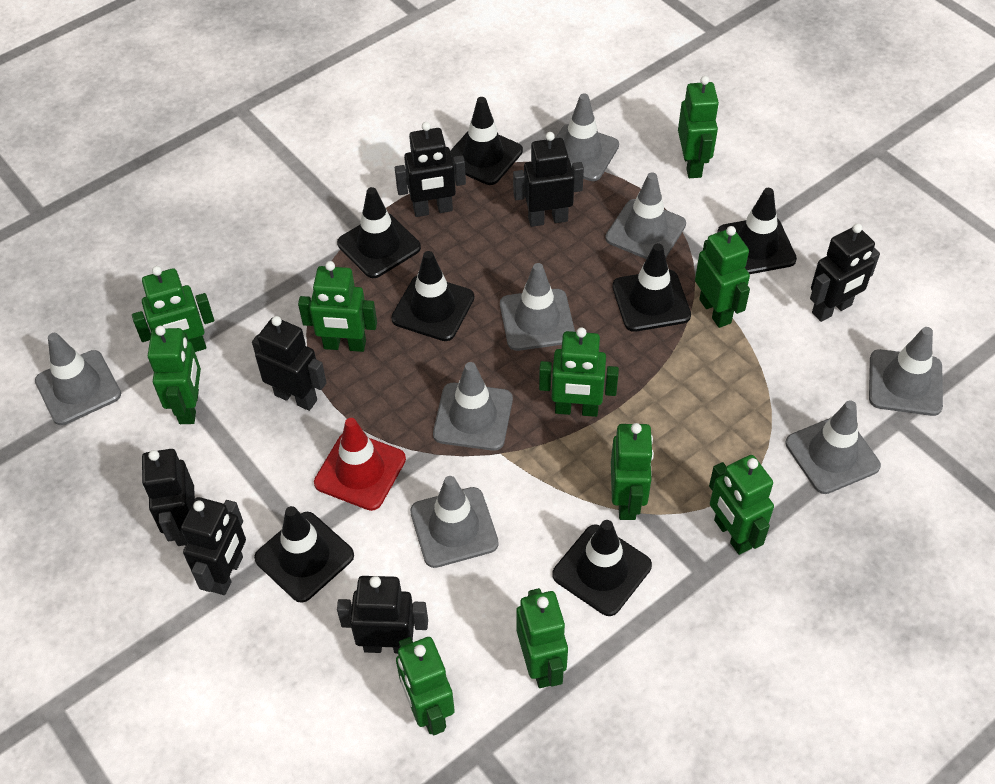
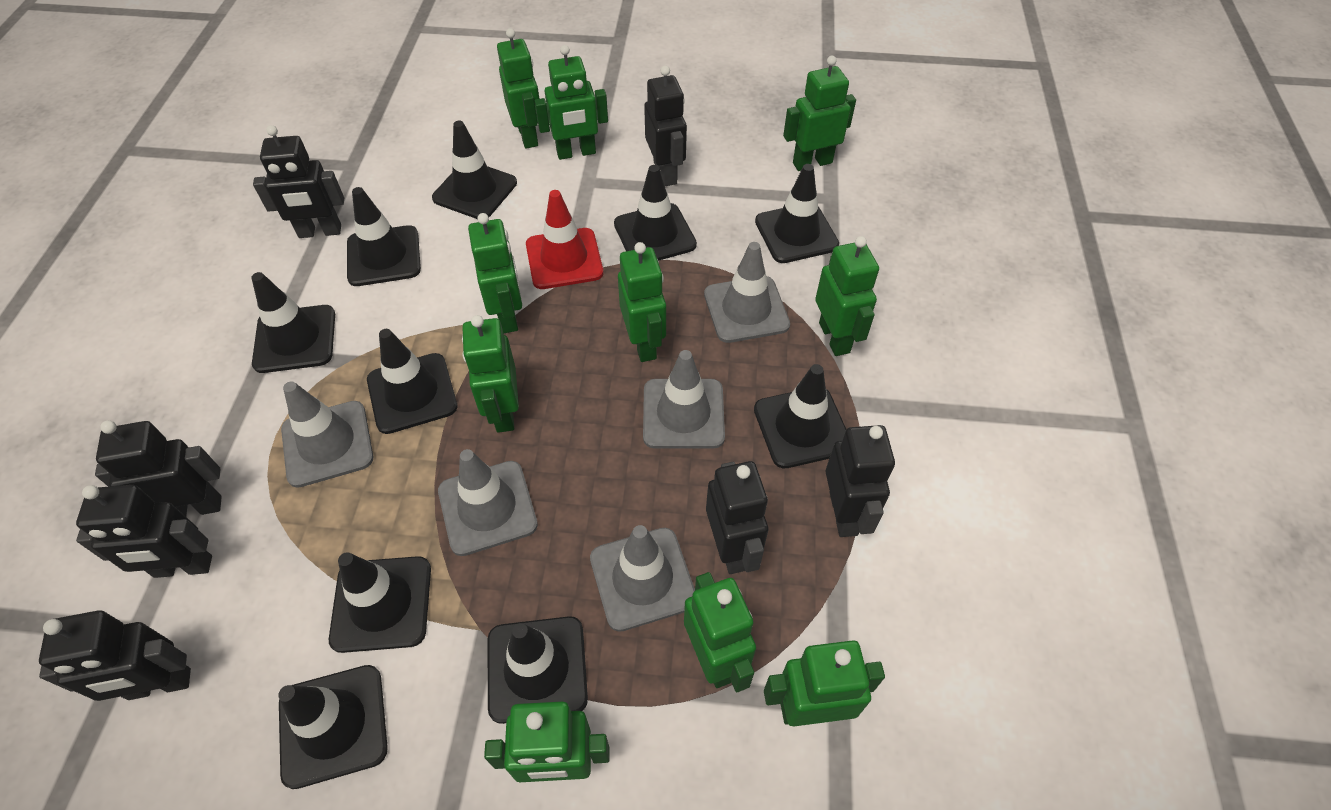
black traffic cone: [254,506,354,603] [337,187,421,278] [391,251,474,341] [450,97,523,185] [552,520,652,616] [612,243,691,332] [717,188,797,274] = 7 -> [251,272,335,373] [278,665,388,789] [329,552,431,653] [347,187,421,286] [367,329,457,434] [432,121,517,219] [488,616,588,724] [614,165,697,261] [754,364,847,468] [755,164,839,263] = 10
grey traffic cone: [35,333,121,425] [410,476,499,568] [433,362,513,451] [500,263,575,351] [556,93,619,181] [605,172,686,259] [786,400,881,494] [869,327,943,416] = 8 -> [281,381,373,488] [438,449,538,556] [590,525,695,632] [643,350,725,449] [704,242,790,343] = 5

